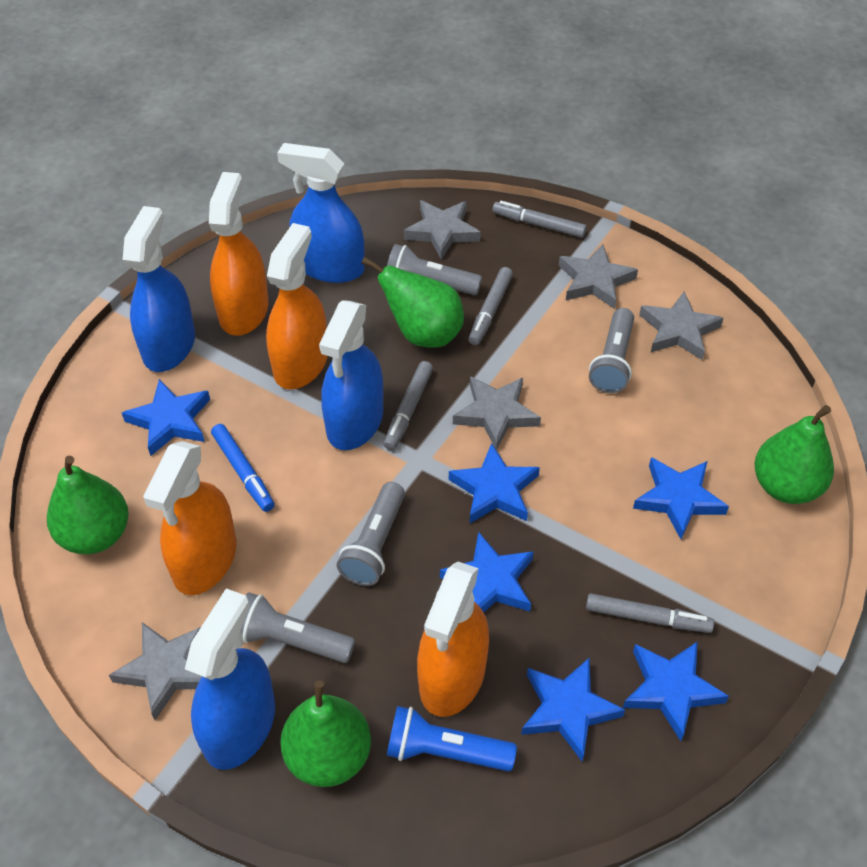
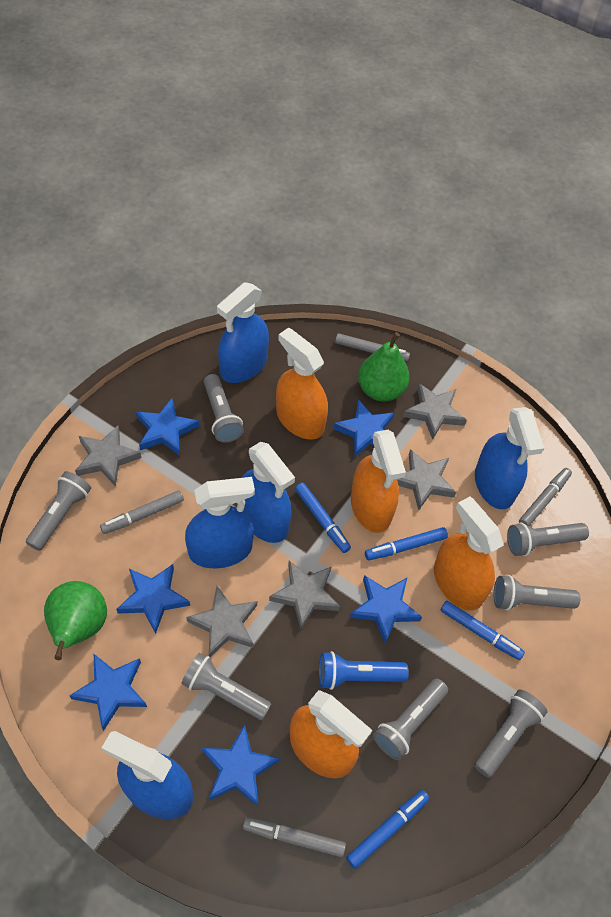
blue marker: [211,424,275,512] = 1 -> [295,483,351,553] [346,790,430,869] [365,527,448,560] [440,601,525,660] = 4
blue spray bottle: [123,206,195,372] [185,588,275,770] [277,143,365,283] [319,300,383,450] = 4 -> [102,731,193,819] [185,477,255,568] [217,282,269,383] [242,442,295,543] [475,407,544,509] = 5
green pear: [47,456,129,554] [280,681,371,787] [361,257,464,348] [755,405,834,504] = 4 -> [44,581,107,660] [358,332,410,401] = 2
grey flashlight: [241,592,355,663] [336,482,405,586] [387,244,482,295] [589,308,634,393] = 4 -> [26,471,91,551] [181,653,271,720] [204,374,244,442] [373,679,448,760] [474,690,548,778] [493,575,580,611] [507,522,589,556] = 7

